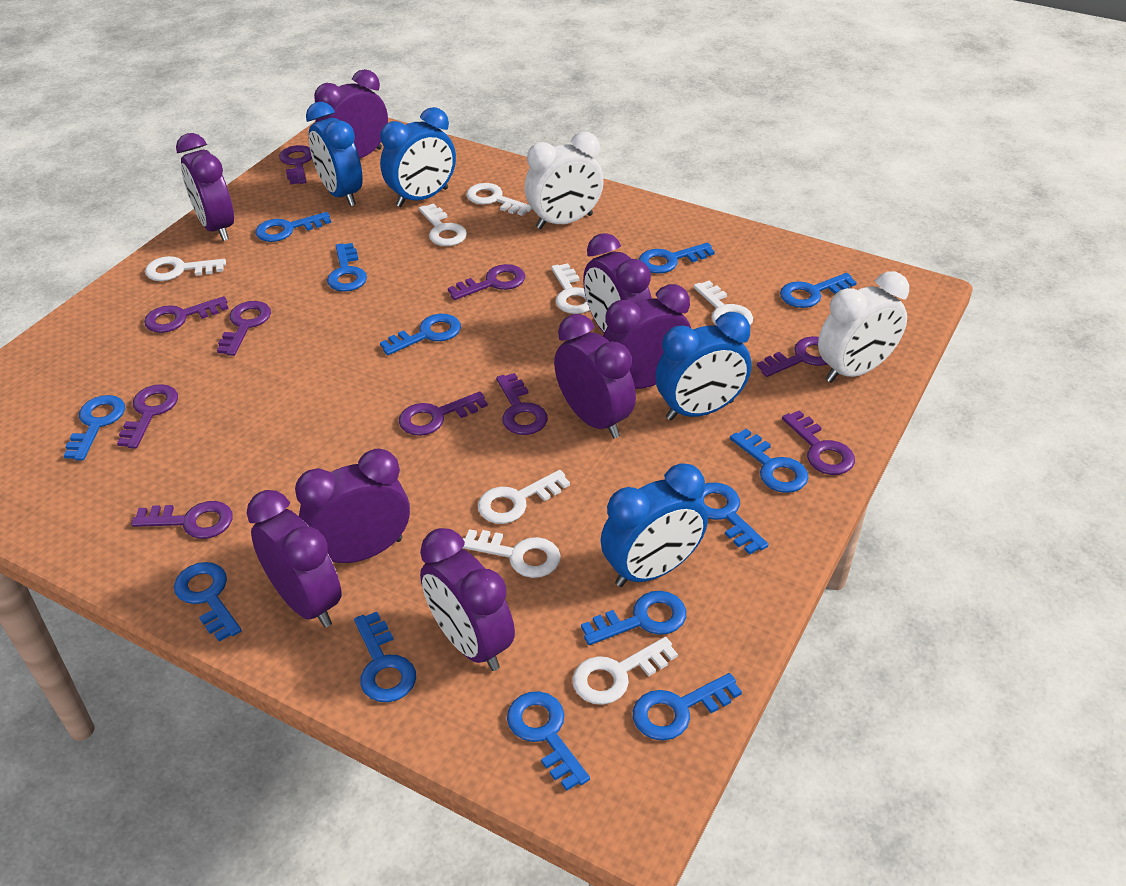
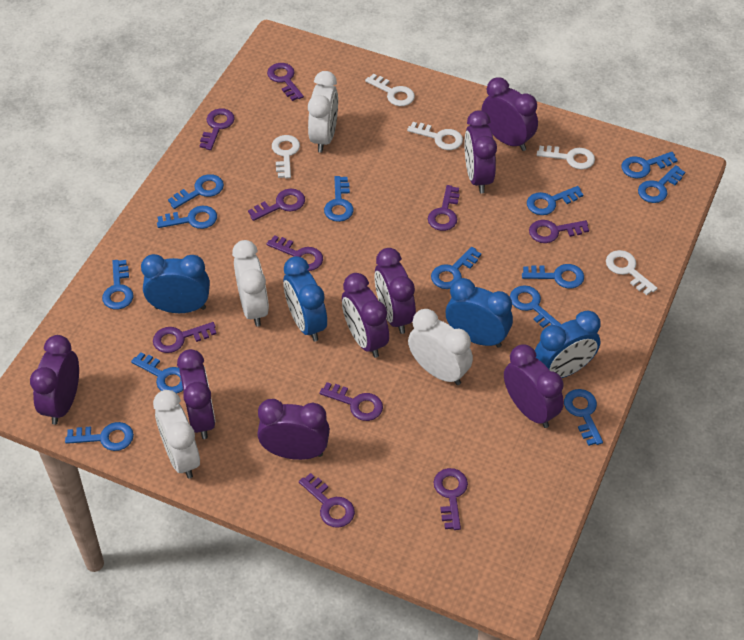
white clock: [525,132,604,229] [818,271,909,383] = 2 -> [153,390,200,479] [232,240,269,327] [308,71,338,153] [408,309,473,385] = 4
white key: [145,256,226,281] [419,203,467,246] [462,529,561,578] [466,183,532,216] [478,470,570,524] [551,263,590,314] [573,637,678,705] [693,280,753,326] = 8 -> [272,135,300,179] [365,74,415,106] [407,122,463,150] [537,145,595,170] [606,250,657,295] = 5

